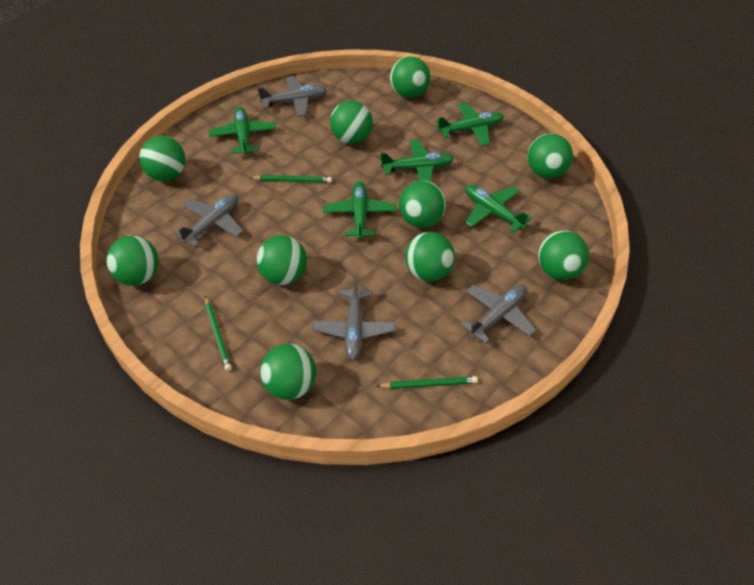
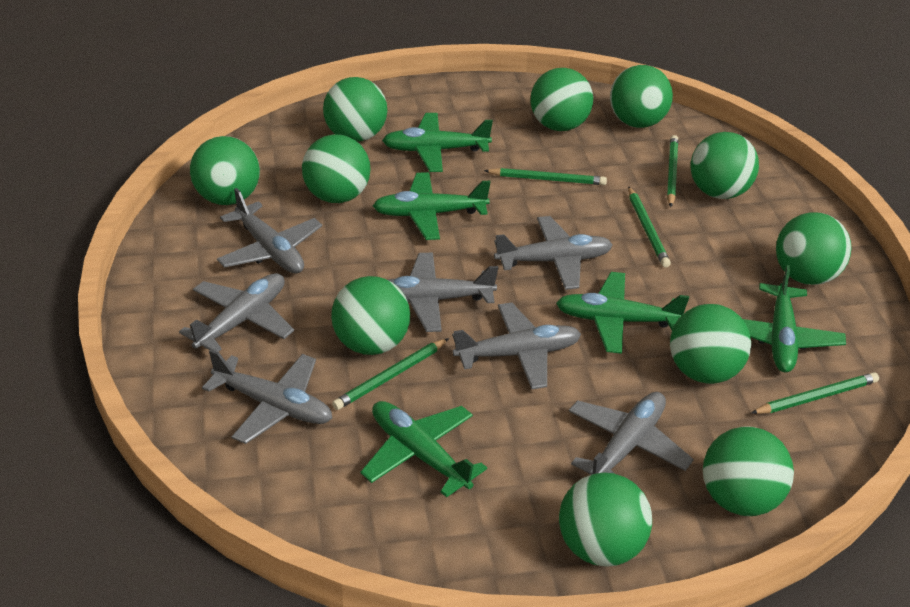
green ball: [106,236,159,286] [139,136,185,181] [256,235,307,285] [260,344,316,400] [330,101,373,144] [390,56,430,98] [399,181,446,228] [405,232,455,282] [528,133,573,179] [538,231,589,280] = 10 -> [190,136,260,205] [302,134,370,203] [323,77,387,142] [331,276,410,355] [530,68,593,131] [559,472,652,567] [610,65,673,128] [670,304,751,384] [690,132,759,199] [703,426,794,516] [776,212,851,285] = 11
green pencil: [205,296,232,371] [249,175,332,183] [376,376,478,389] = 3 -> [332,338,449,410] [484,168,607,185] [628,186,671,267] [667,135,678,207] [751,372,879,414] = 5
grey plane: [174,194,243,247] [258,76,327,117] [313,277,395,360] [460,285,536,344] = 4 -> [179,273,294,352] [202,349,332,444] [217,188,322,274] [389,253,498,332] [452,303,581,389] [494,216,613,290] [569,392,694,475] = 7

